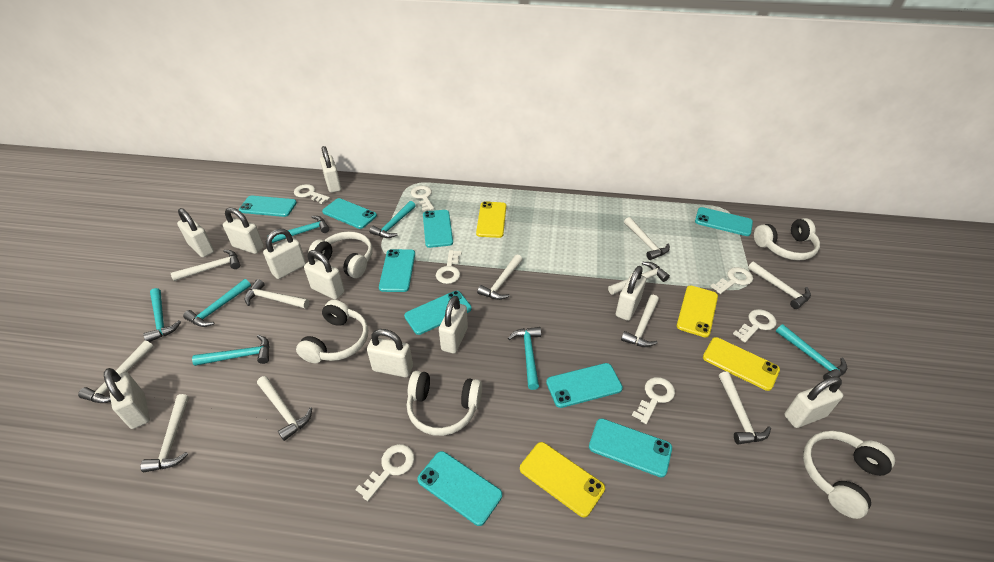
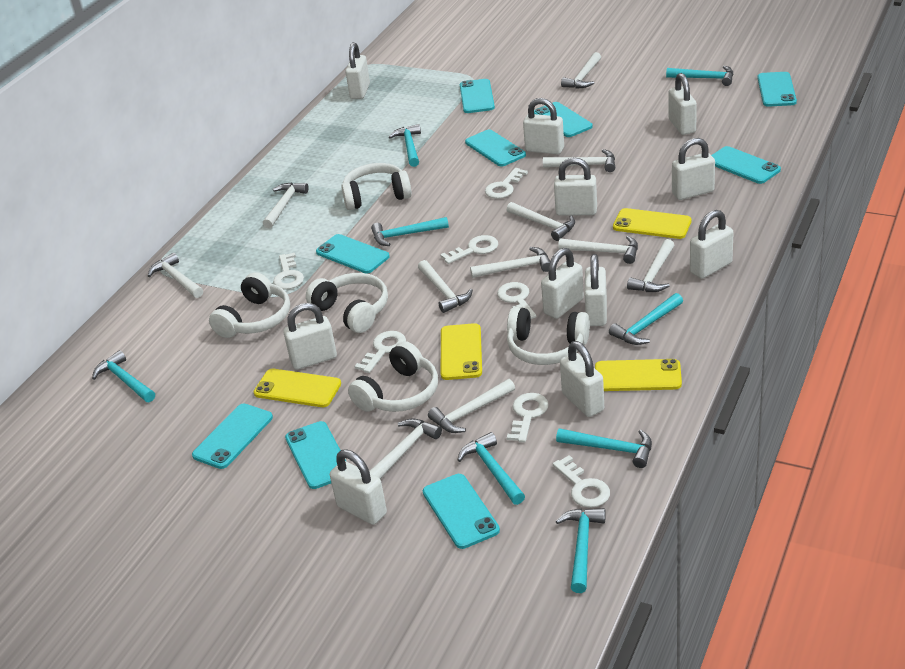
turquoise hammer: [143,288,181,342] [183,279,251,327] [192,335,269,366] [267,216,329,243] [369,201,416,238] [508,327,541,390] [776,324,847,380] = 7 -> [92,350,155,402] [371,217,449,246] [389,124,421,167] [458,432,525,505] [555,508,606,593] [556,428,652,468] [609,293,683,345] [666,66,733,86] = 8
white padlock: [104,368,150,429] [177,208,214,257] [223,208,264,254] [263,229,306,279] [304,250,345,300] [320,146,341,193] [367,329,413,377] [439,296,468,354] [616,266,646,321] [784,376,843,428] = 10 -> [283,303,337,370] [330,449,387,525] [345,42,370,99] [523,98,564,155] [541,248,584,319] [554,157,597,216] [560,341,604,417] [584,254,607,326] [669,73,697,135] [672,138,715,200] [690,210,734,279] = 11

